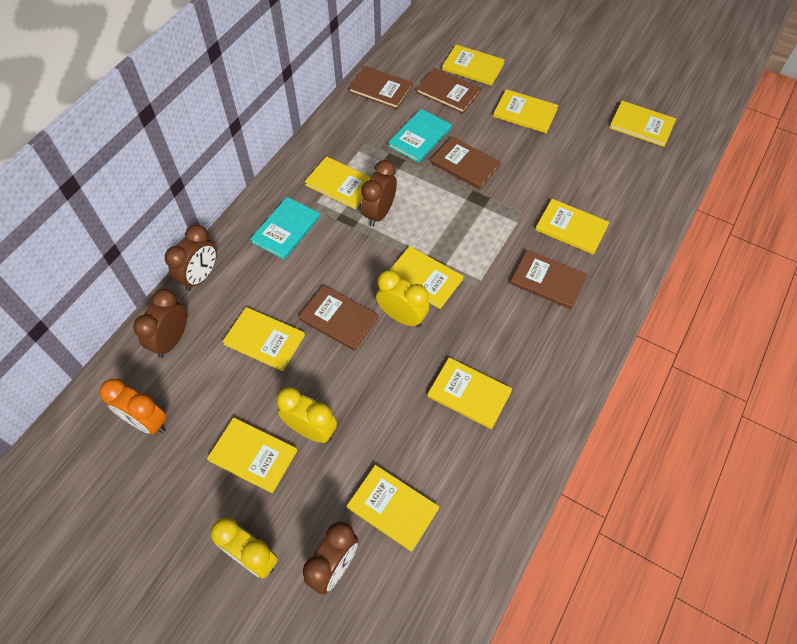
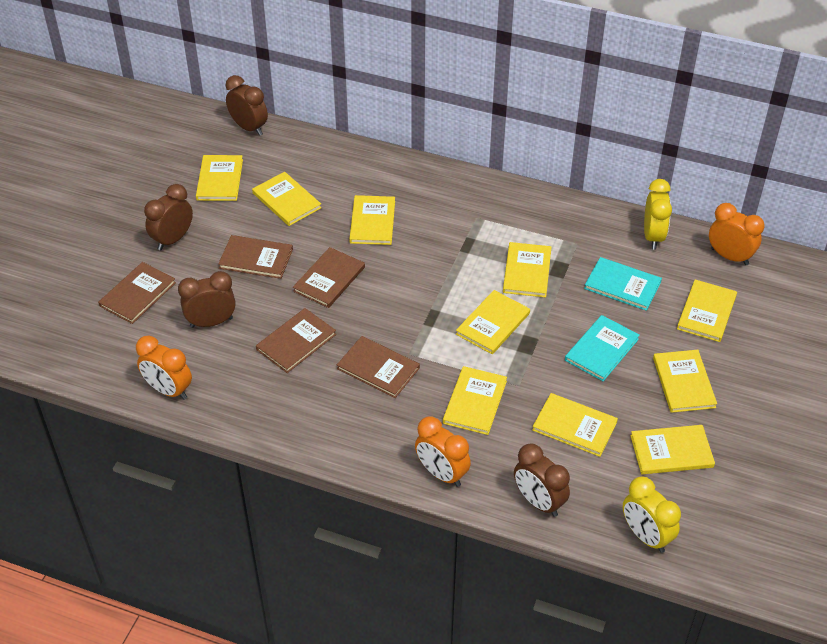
orange clock: [100,379,167,434] = 1 -> [136,335,192,400] [415,416,471,487] [709,203,765,265] = 3
yellow clock: [211,517,278,579] [276,387,337,443] [376,270,429,327] = 3 -> [623,477,681,553] [644,179,672,249] = 2

